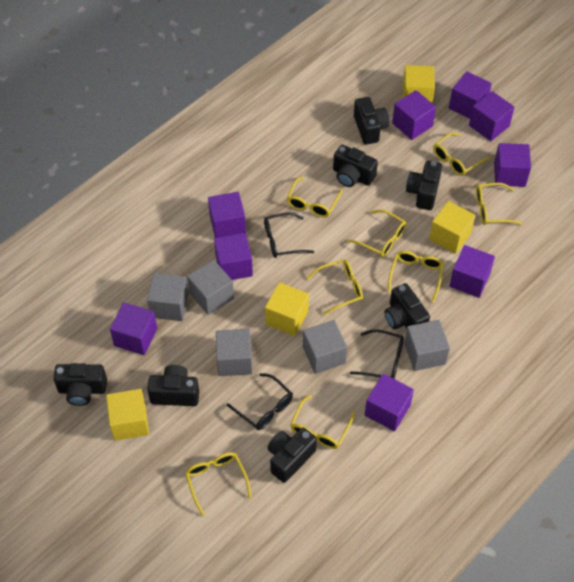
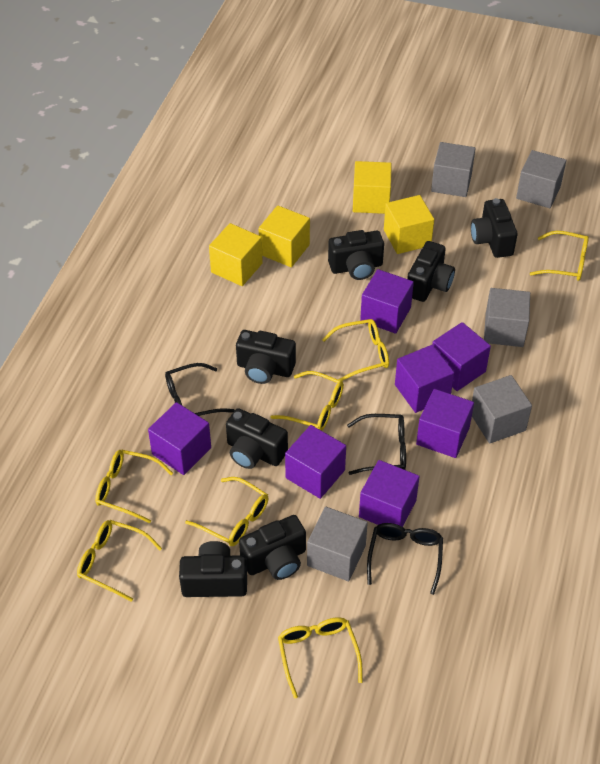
purple cube: [110,302,157,355] [208,192,246,238] [214,233,253,280] [365,374,414,431] [392,90,436,140] [449,71,492,119] [449,245,495,298] [469,91,514,141] [494,143,531,187] = 9 -> [148,402,211,475] [285,425,346,499] [359,460,420,527] [360,269,414,334] [395,345,454,413] [416,389,474,458] [432,322,491,391] = 7
yellow glasses: [185,452,252,517] [287,177,342,217] [290,395,355,449] [307,260,363,315] [348,210,407,257] [388,251,444,302] [433,132,490,176] [476,183,523,225] = 8 -> [77,520,162,602] [95,450,173,523] [185,477,269,546] [271,371,344,431] [278,617,363,699] [322,319,389,381] [530,231,589,281] = 7

